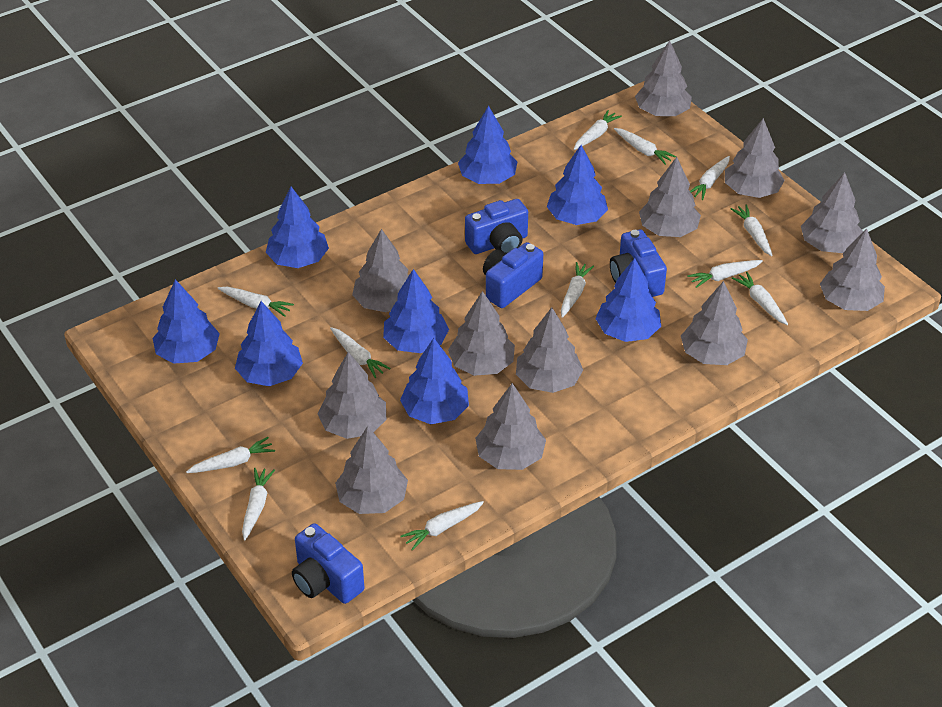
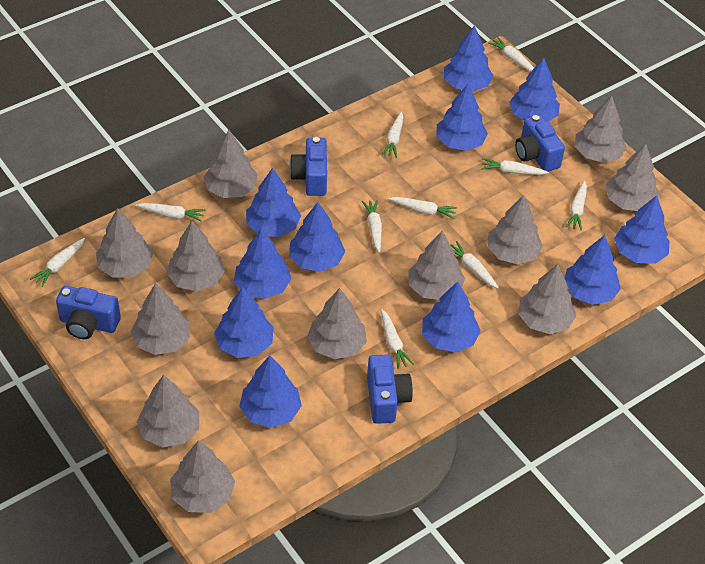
blue tree: [153,279,220,364] [235,301,303,386] [266,187,329,268] [383,269,449,353] [400,338,469,424] [458,105,517,184] [547,145,608,225] [595,258,661,342] = 8 -> [214,287,274,358] [234,228,292,299] [239,355,302,428] [246,168,301,237] [289,202,345,272] [422,281,481,352] [437,84,488,151] [444,25,493,92] [509,58,560,122] [565,235,621,305] [614,195,670,264] = 11
white carrot: [186,437,275,473] [218,287,294,317] [242,468,275,541] [330,327,390,378] [400,501,484,551] [561,262,594,318] [574,110,622,150] [614,128,676,165] [687,260,763,288] [690,156,730,200] [730,204,773,256] [732,272,788,325] = 12 -> [30,238,85,287] [136,203,206,222] [362,200,382,253] [381,111,403,158] [381,309,414,369] [389,197,457,219] [451,241,499,289] [481,158,549,175] [488,37,534,71] [566,180,587,231] = 10

